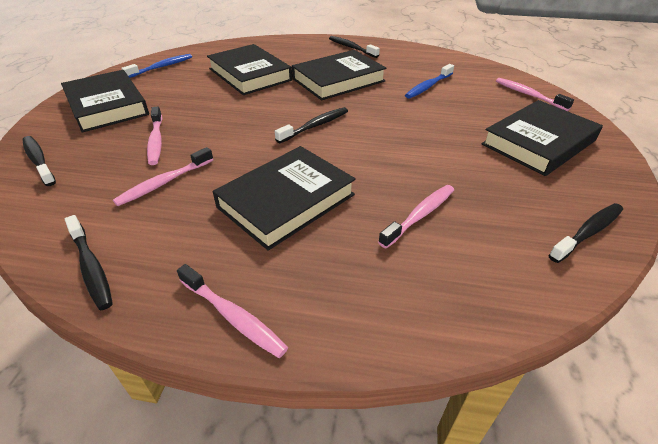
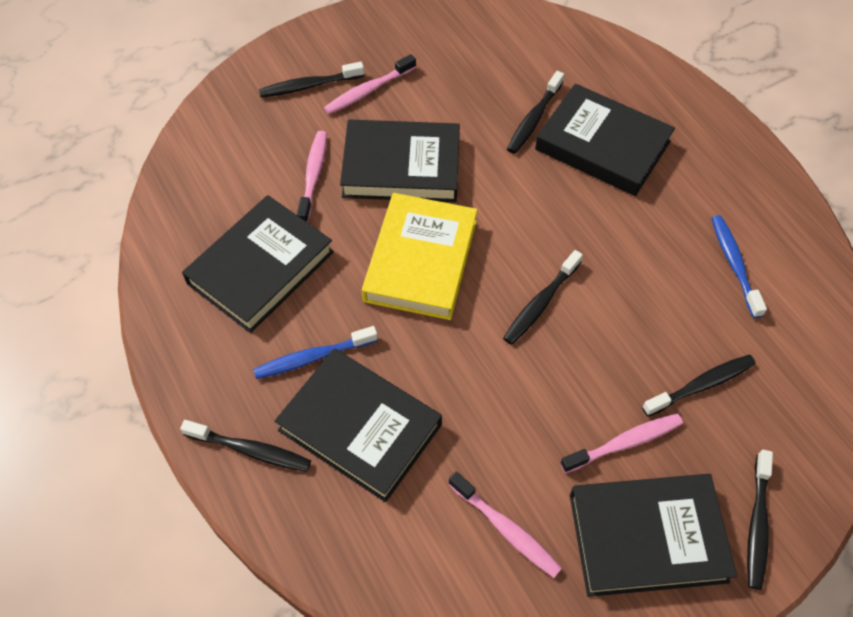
black toothbrush: [23,136,56,186] [65,215,113,310] [275,107,348,143] [329,36,380,58] [548,203,623,263] = 5 -> [180,420,311,472] [259,62,364,98] [503,250,583,345] [507,71,564,154] [642,355,756,417] [747,450,773,590] = 6
pink toothbrush: [113,147,213,206] [147,107,163,165] [177,264,288,358] [378,185,454,248] [496,78,574,111] = 5 -> [297,131,327,223] [324,54,416,114] [448,472,562,578] [560,414,683,473] = 4
yellow book: none = 0 -> [362,193,477,320] = 1

